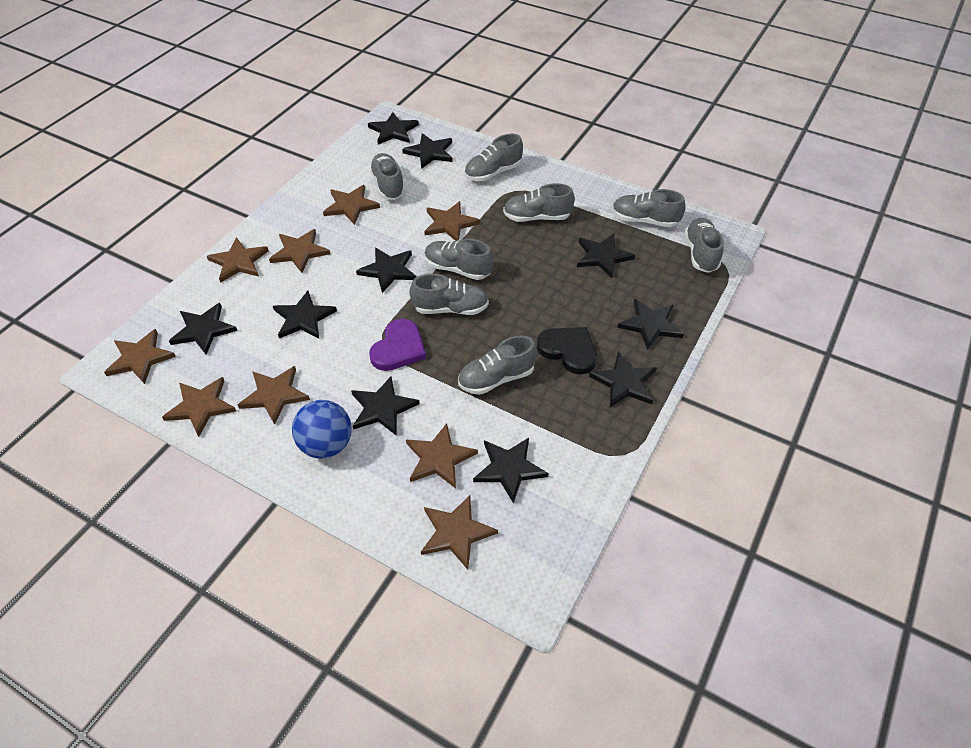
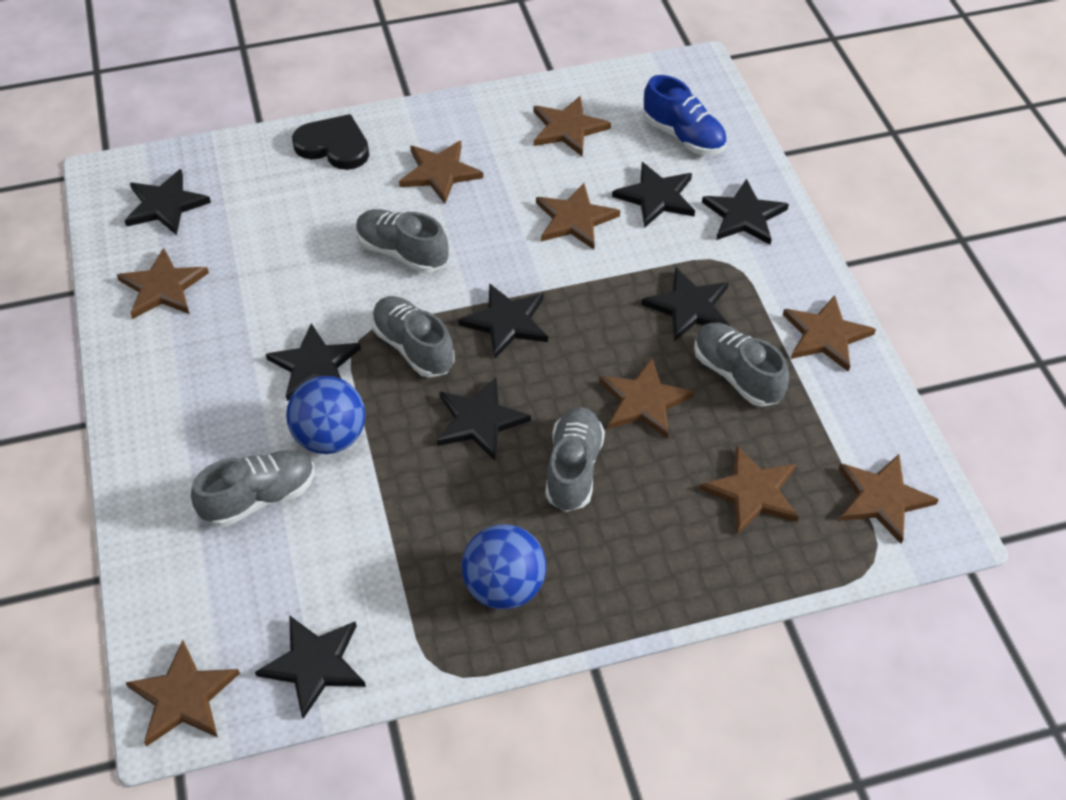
black star: [169,303,237,355] [273,291,337,339] [351,377,420,436] [356,248,416,293] [368,112,419,145] [402,133,453,169] [473,438,549,504] [577,234,635,278] [589,351,657,407] [617,299,684,350] = 10 -> [125,169,211,235] [255,615,366,719] [266,323,361,401] [437,377,531,461] [458,283,548,358] [612,162,695,228] [642,267,730,341] [702,179,789,245] = 8
blue ball: [292,400,352,459] = 1 -> [286,376,365,454] [461,524,546,609] = 2
blue shoe: none = 0 -> [644,75,726,155] = 1
grey shoe: [369,153,405,200] [409,274,489,315] [425,239,494,280] [458,336,537,395] [464,134,523,181] [503,183,575,222] [612,189,685,227] [684,218,724,273] = 8 -> [191,450,315,527] [356,209,449,273] [372,296,454,378] [545,407,605,512] [694,323,789,407] = 5
purple heart: [369,319,426,371] = 1 -> none = 0

